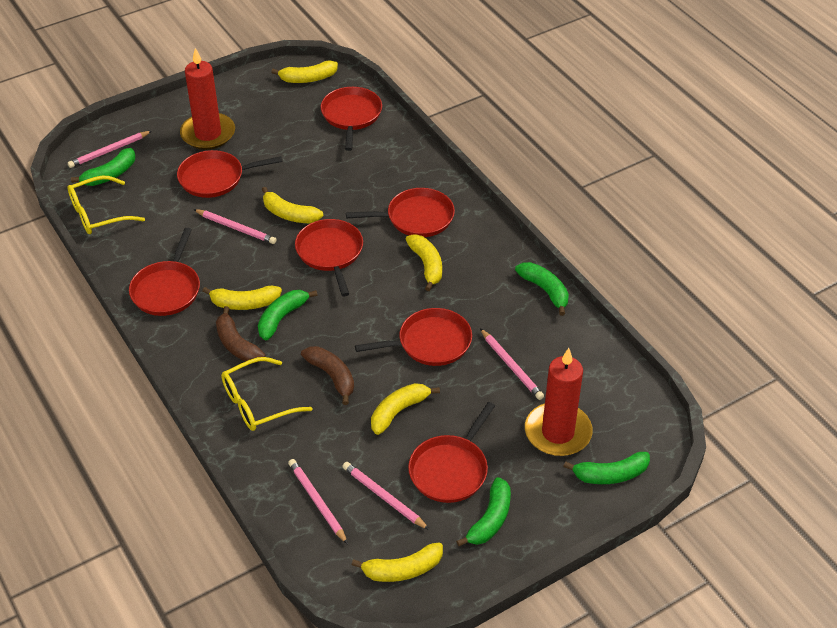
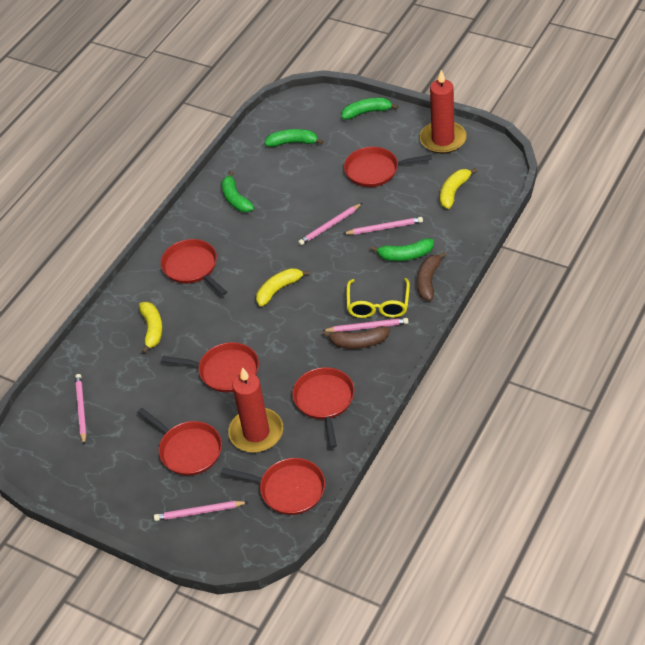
green banana: [71,148,135,186] [258,290,317,340] [456,477,511,546] [515,262,569,316] [563,452,650,484] = 5 -> [222,171,254,212] [264,129,323,147] [341,98,398,120] [370,238,434,261] = 4
red pan: [129,228,200,316] [177,150,283,198] [295,219,363,296] [321,87,382,151] [346,188,455,237] [355,308,472,366] [408,402,495,503] = 7 -> [137,408,222,476] [161,239,227,296] [161,342,259,393] [221,458,325,515] [292,367,354,448] [344,147,432,187] = 6
yellow banana: [202,286,282,310] [262,187,323,223] [271,60,338,83] [352,543,443,582] [371,383,440,435] [405,234,442,291] = 6 -> [139,302,163,354] [256,268,310,307] [440,168,477,209] = 3
yellow glasses: [68,176,145,234] [221,357,313,431] = 2 -> [346,278,410,318] = 1

